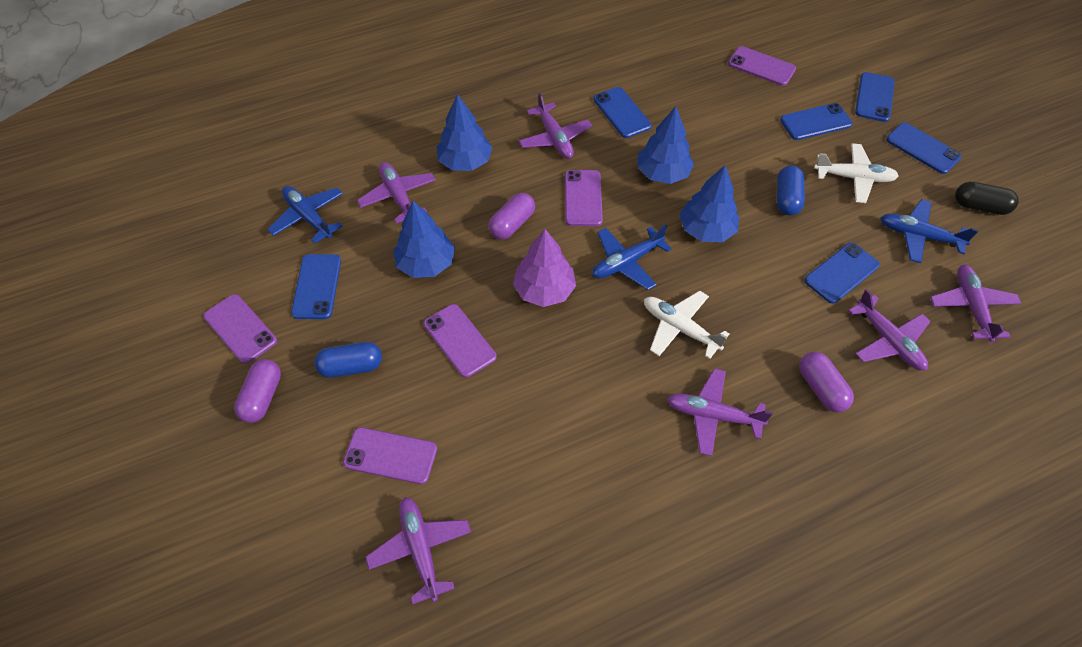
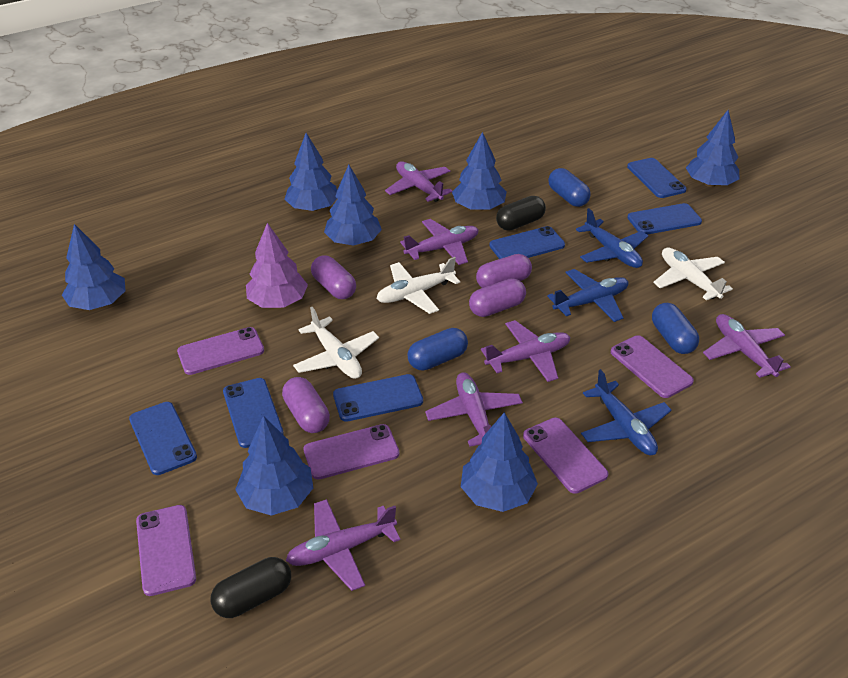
black capsule: [955,182,1019,215] = 1 -> [210,557,291,618] [496,196,546,231] = 2
blue capsule: [314,342,382,378] [777,166,805,215] = 2 -> [407,328,468,371] [548,168,591,207] [652,303,699,354] = 3
blue tree: [393,201,455,278] [436,94,493,171] [638,106,694,184] [679,165,739,242] = 4 -> [62,224,126,310] [235,416,313,516] [285,133,337,211] [324,165,382,246] [452,132,507,211] [461,412,538,512] [686,110,740,187] = 7
purple capsule: [234,359,281,423] [488,193,535,240] [799,351,854,412] = 3 -> [282,377,330,433] [311,255,356,299] [469,278,526,317] [476,254,532,288] = 4
white plane: [644,291,729,359] [814,143,899,203] = 2 -> [293,307,379,379] [376,257,460,314] [653,248,733,300] = 3

